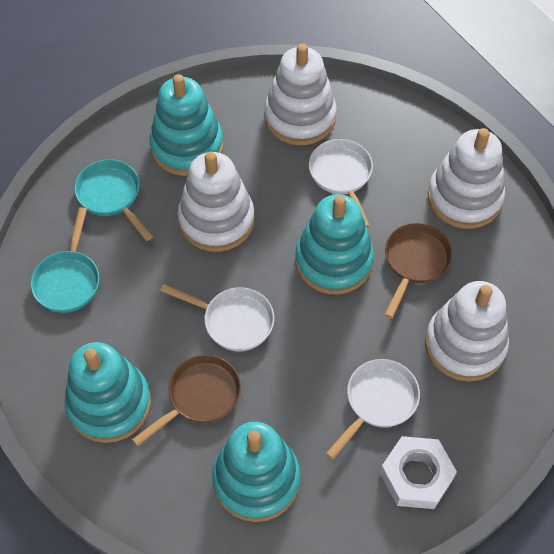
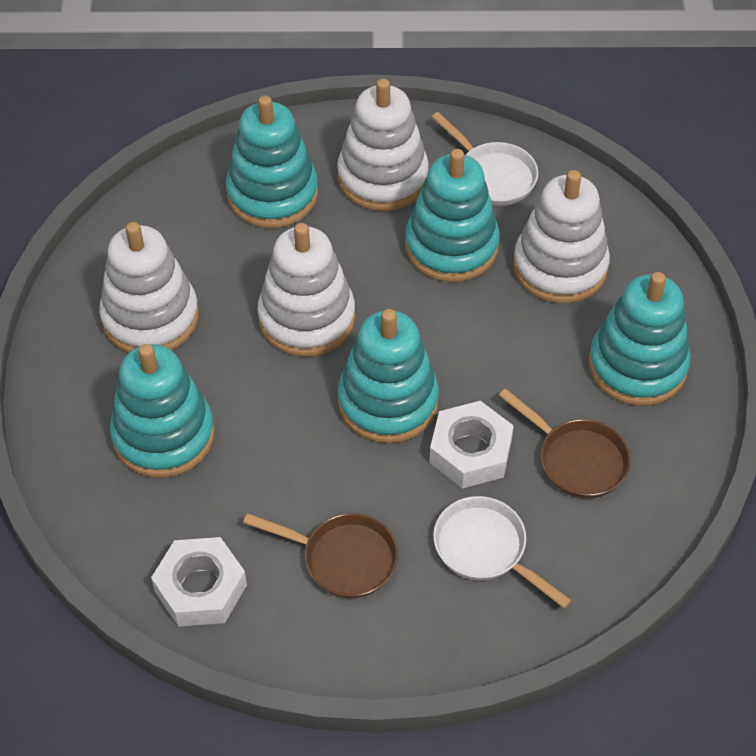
turquoise pan: [31,207,99,313] [74,159,153,241] = 2 -> none = 0
turquoise stacking toy: [64,342,151,443] [149,74,223,176] [212,422,300,522] [295,194,374,294] = 4 -> [110,344,215,478] [226,95,318,228] [337,309,439,443] [405,149,500,282] [588,272,691,406] = 5
white nut: [380,436,457,509] = 1 -> [151,537,247,627] [429,401,514,488] = 2
white pan: [160,284,274,351] [309,139,373,228] [326,359,420,460] = 3 -> [432,112,538,206] [433,496,572,609] = 2

